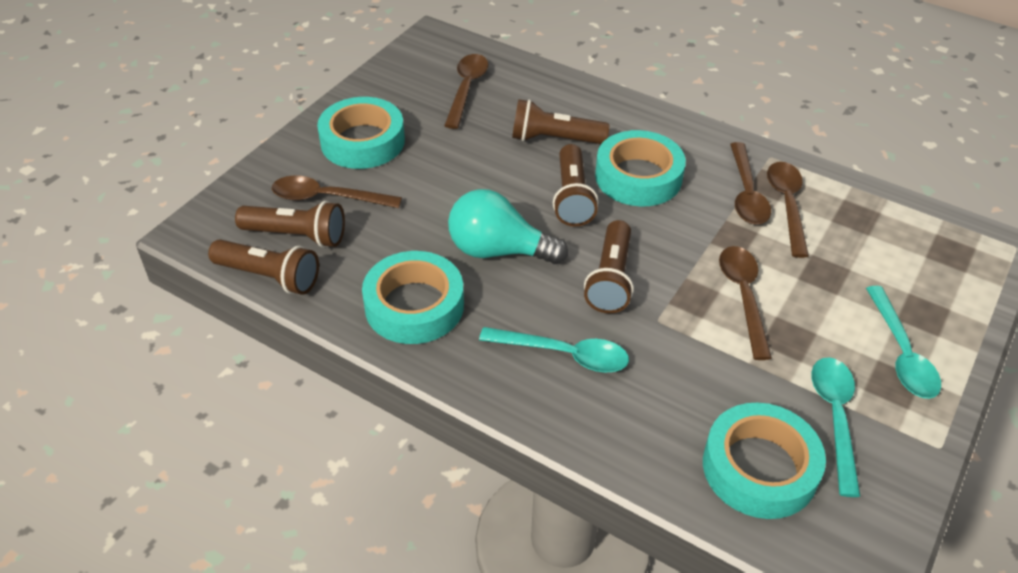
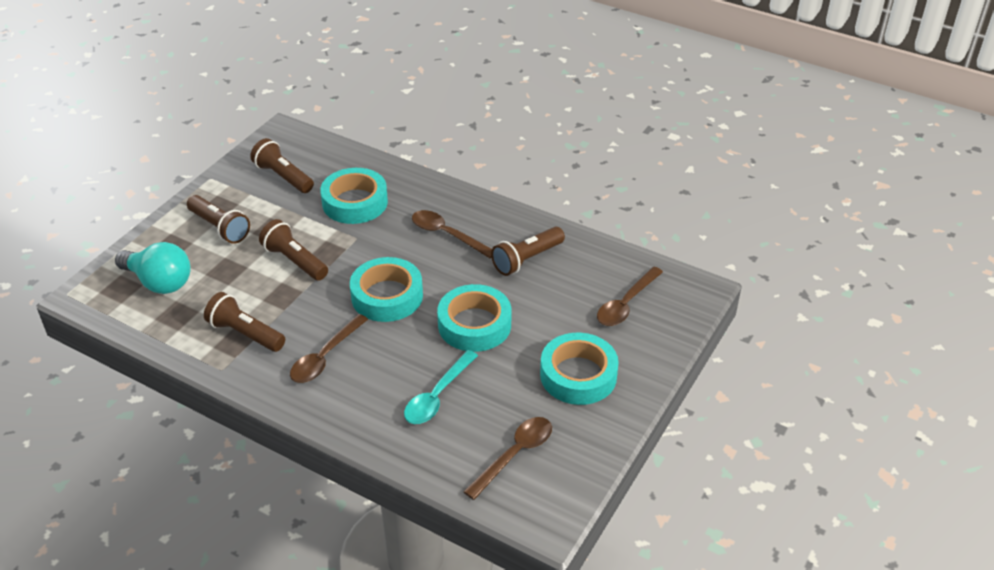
brown spoon: [272,175,402,208] [444,54,489,129] [719,246,772,360] [730,142,771,225] [767,162,809,258] = 5 -> [290,314,368,383] [412,210,492,258] [463,417,552,500] [597,267,663,326] = 4
turquoise spoon: [479,327,629,373] [811,357,860,497] [866,286,941,399] = 3 -> [404,350,478,424] = 1

